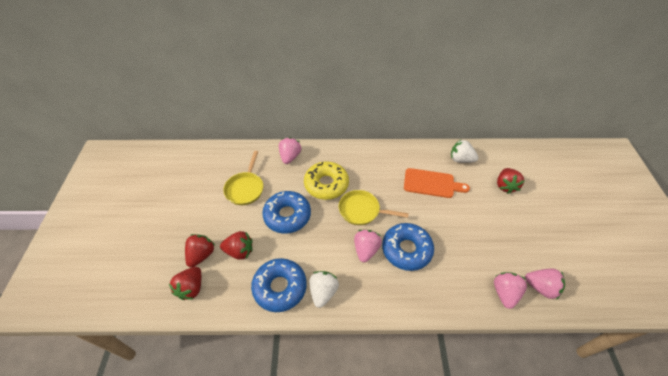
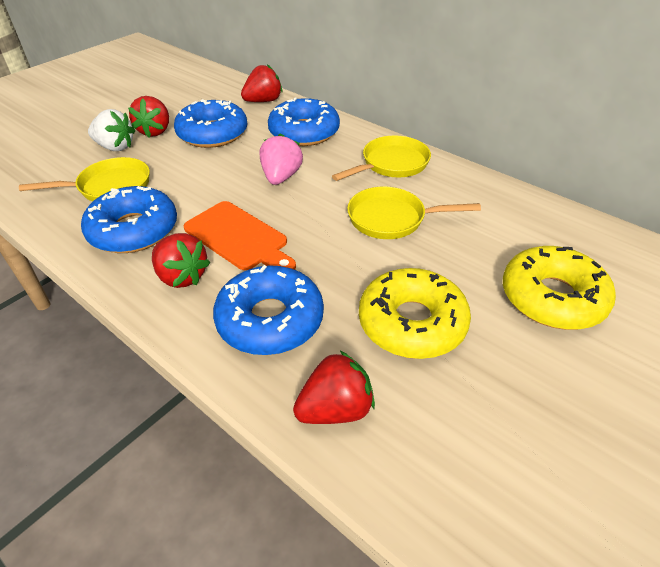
blue donut: [251,258,307,312] [262,191,311,234] [382,223,434,271] = 3 -> [81,186,177,253] [174,99,247,148] [213,265,324,355] [268,97,340,146] = 4
pink strawberry: [279,137,301,164] [354,230,382,263] [494,272,527,309] [525,268,565,300] = 4 -> [260,133,303,185] = 1
white strawberry: [309,271,339,308] [451,140,479,163] = 2 -> [88,109,135,151] = 1
yellow donut: [304,162,349,200] = 1 -> [359,268,471,359] [503,246,616,330] = 2
yellow pan: [223,151,263,205] [339,190,409,225] = 2 -> [19,157,150,202] [332,135,431,181] [347,186,481,239] = 3

